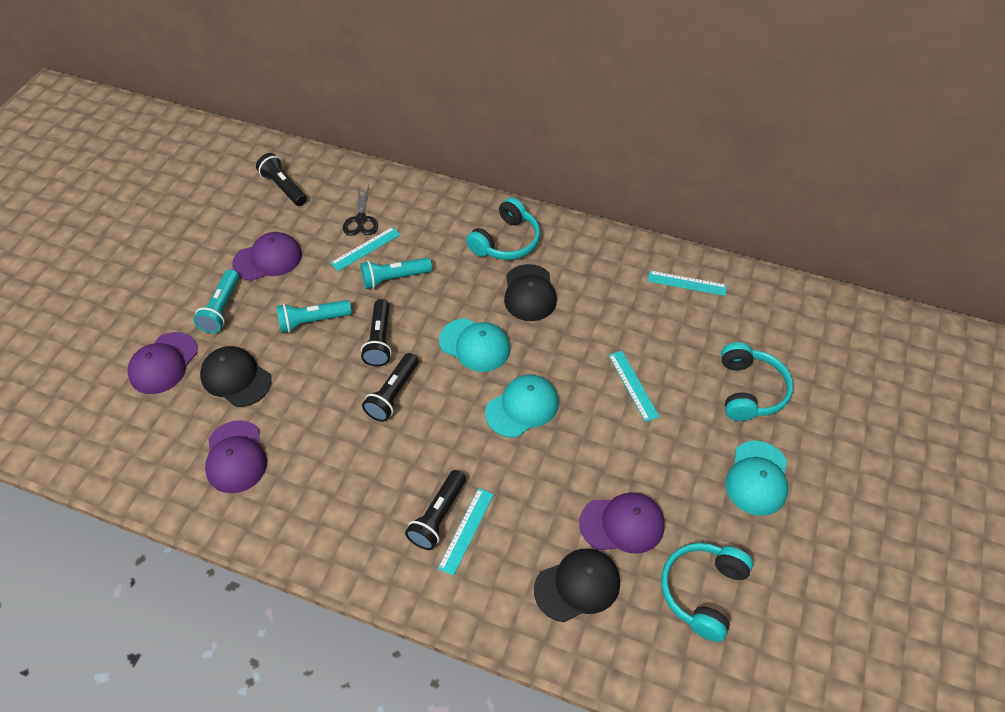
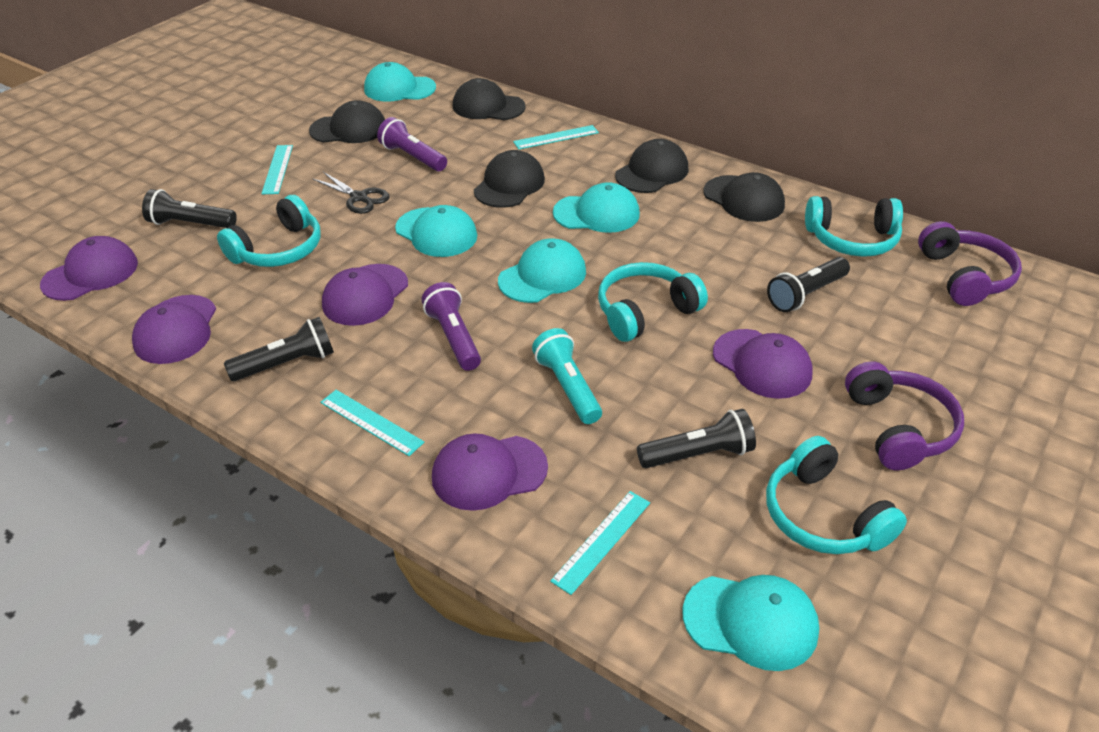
black cap: [200,346,272,407] [504,264,557,321] [534,549,620,622] = 3 -> [309,100,385,143] [453,78,526,120] [474,150,545,208] [615,139,688,193] [703,172,785,222] = 5
purple cap: [128,332,198,394] [205,420,267,493] [232,232,302,281] [579,492,665,554] = 4 -> [40,236,138,301] [132,295,216,364] [322,264,408,326] [432,433,548,511] [713,329,813,399] = 5
purple flashlight: none = 0 -> [377,117,447,171] [421,282,481,371] = 2
purple headphones: none = 0 -> [845,361,964,470] [918,221,1022,306] = 2
turquoise cap: [439,318,511,372] [485,375,559,438] [725,441,788,516] = 3 -> [364,62,436,102] [395,205,477,257] [498,238,586,303] [553,182,640,233] [683,575,819,671] = 5
turquoise flashlight: [193,269,239,333] [276,300,352,333] [360,257,432,289] = 3 -> [532,328,602,424] = 1
turquoise headphones: [466,197,540,260] [661,543,753,642] [721,342,793,421] = 3 -> [217,195,321,267] [598,262,708,342] [766,436,907,554] [805,196,903,257] = 4

